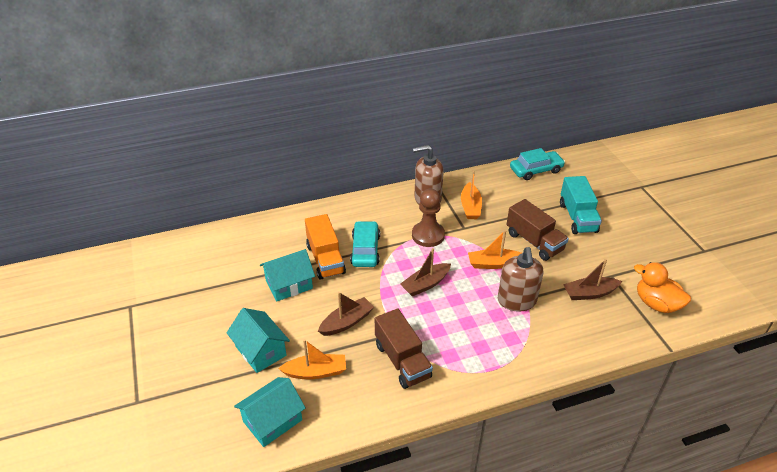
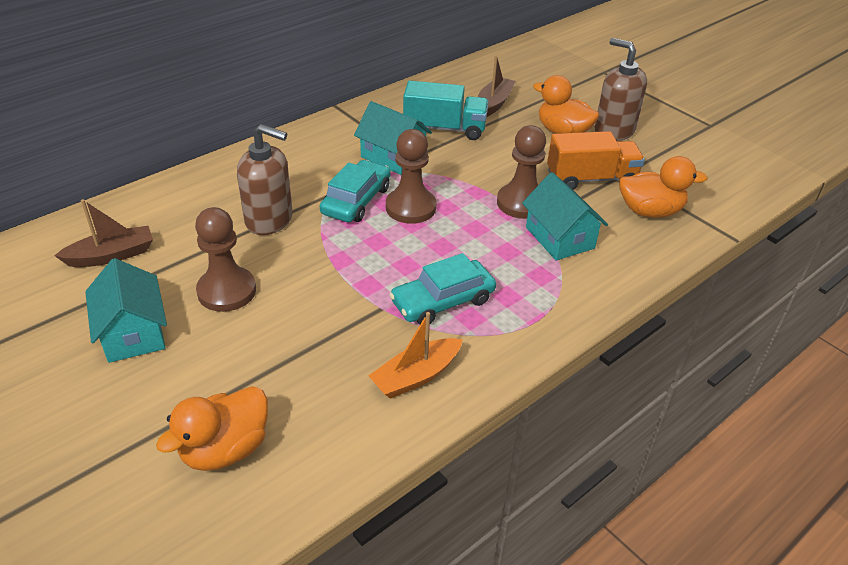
brown boat: [318,292,374,336] [400,248,451,296] [563,259,622,300] = 3 -> [54,199,153,267] [478,56,516,117] = 2
brown pawn: [412,189,445,247] = 1 -> [195,207,256,312] [386,129,436,224] [497,125,546,219] = 3
brown truck: [375,308,433,389] [507,199,569,261] = 2 -> none = 0
orange boat: [278,339,346,379] [461,171,482,219] [468,230,521,269] = 3 -> [368,312,463,399] = 1
orange duck: [634,262,691,313] = 1 -> [156,386,268,471] [533,75,599,134] [619,156,708,218] = 3

